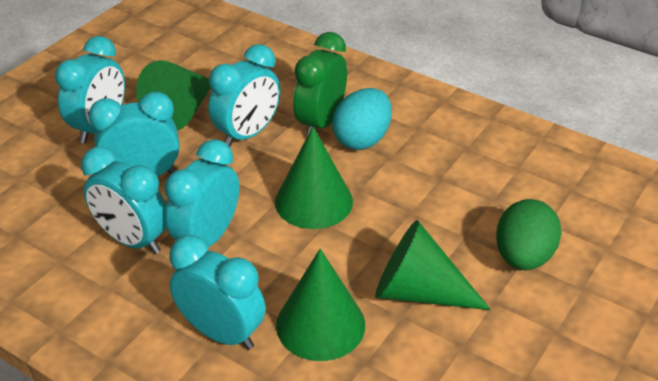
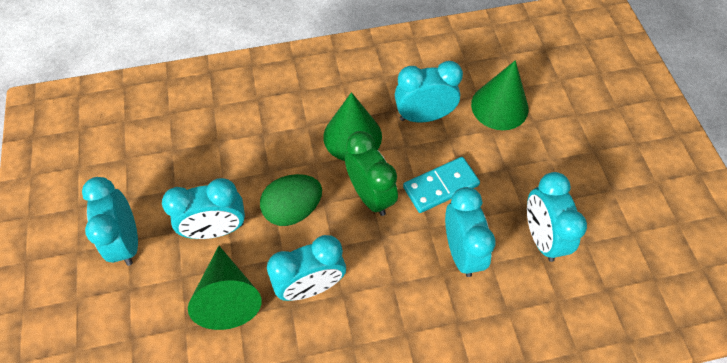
green cone: [136,60,211,131] [275,127,353,229] [276,249,365,361] [375,220,491,310] = 4 -> [188,246,262,330] [323,92,382,161] [471,60,529,130] = 3
turquoise domino: none = 0 -> [403,157,480,213] = 1
turquoise egg: [332,88,392,150] = 1 -> none = 0

